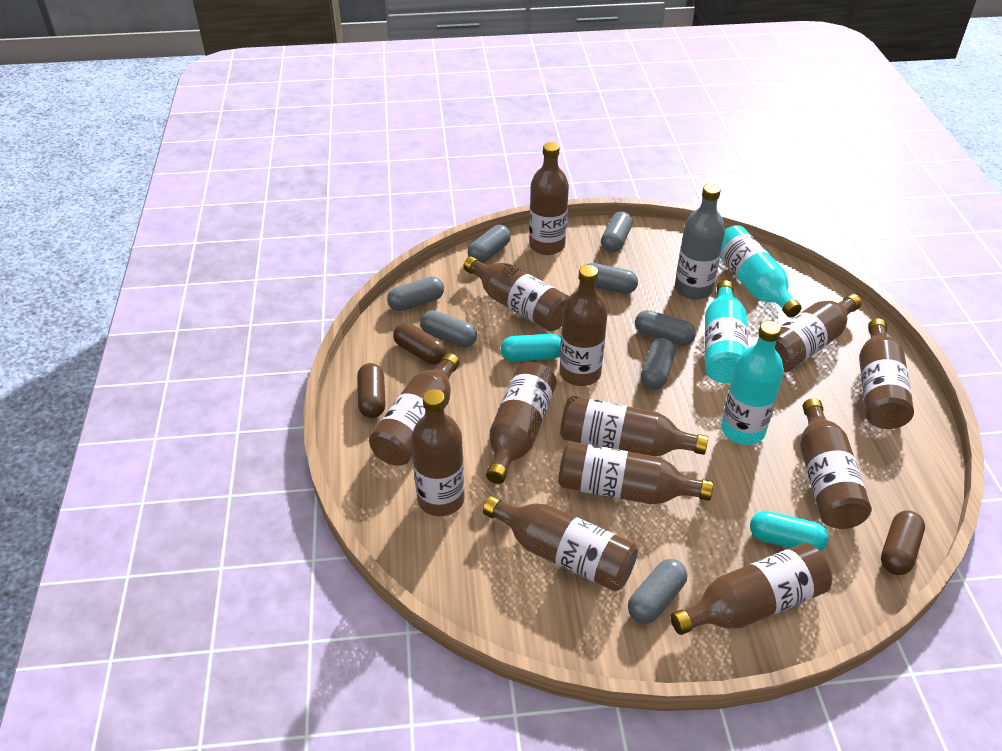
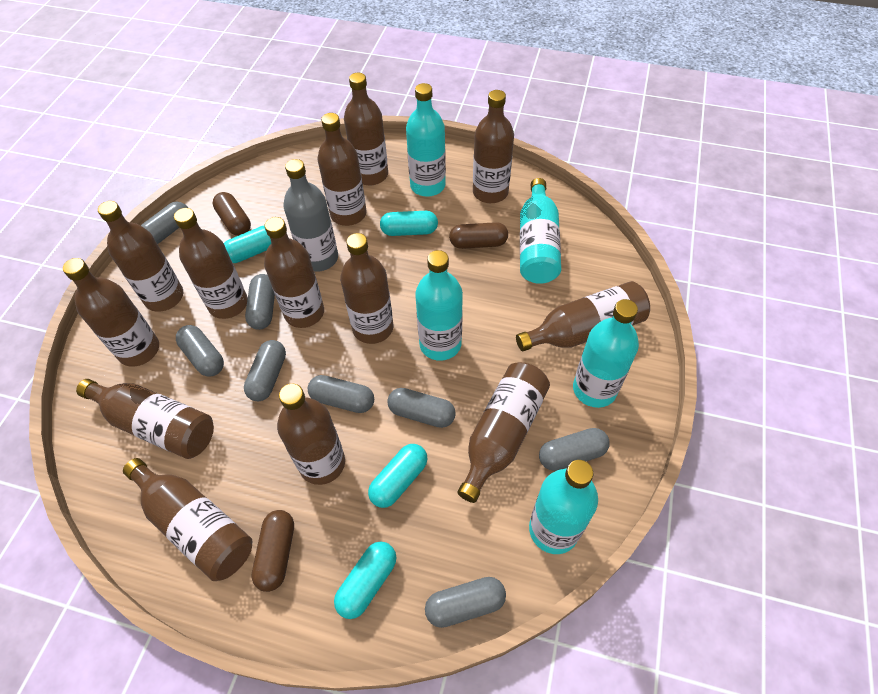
turquoise bottle: [705,280,748,383] [720,225,802,318] [721,321,784,445] = 3 -> [406,83,446,197] [415,250,463,361] [520,178,561,284] [529,460,598,554] [573,299,639,408] = 5
turquoise capsule: [501,334,561,362] [750,511,829,551] = 2 -> [224,225,271,263] [334,542,396,619] [368,444,427,508] [380,211,438,236] = 4

